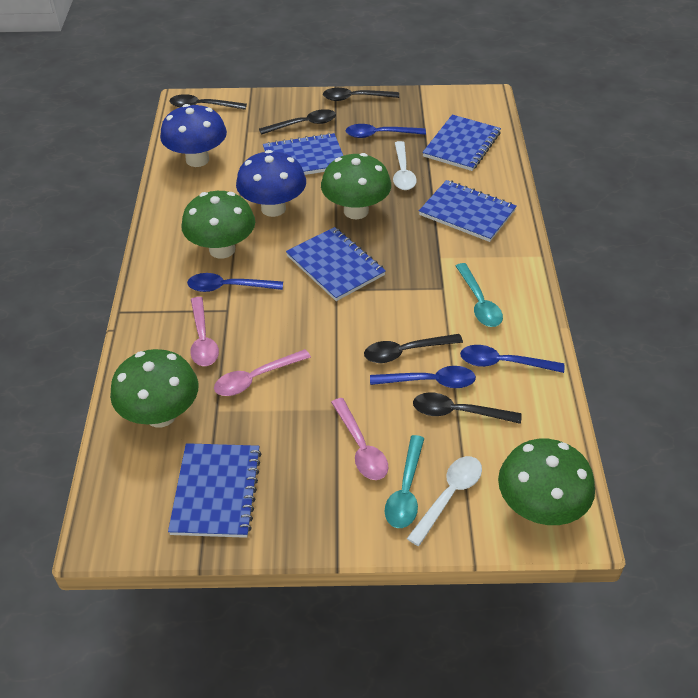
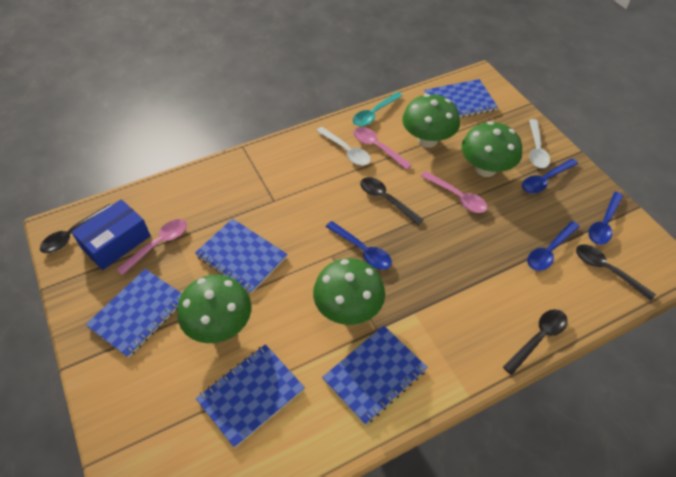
black spoon: [170,94,247,110] [259,109,336,135] [323,88,399,101] [364,334,463,363] [413,392,522,424] = 5 -> [40,204,111,253] [360,177,424,225] [503,309,568,375] [576,244,656,301] = 4
blue box: none = 0 -> [71,199,151,270] = 1
blue mushroom: [160,104,227,167] [236,150,306,217] = 2 -> none = 0
turquoise spoon: [385,435,424,528] [456,263,503,327] = 2 -> [353,92,403,126] = 1

